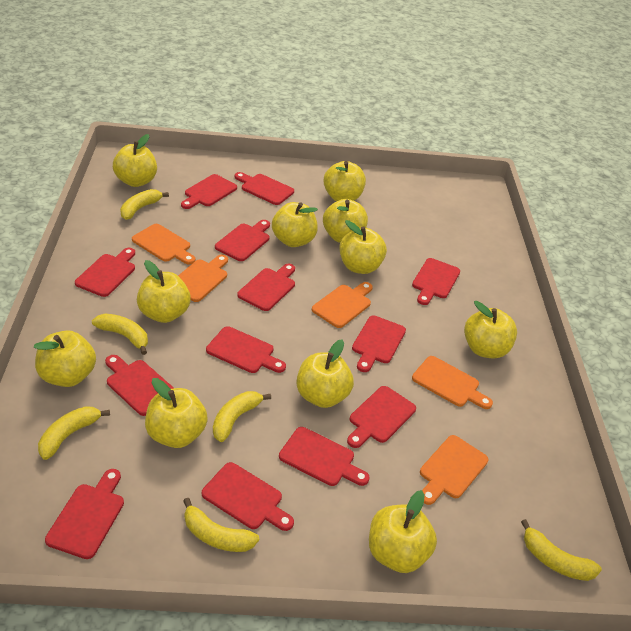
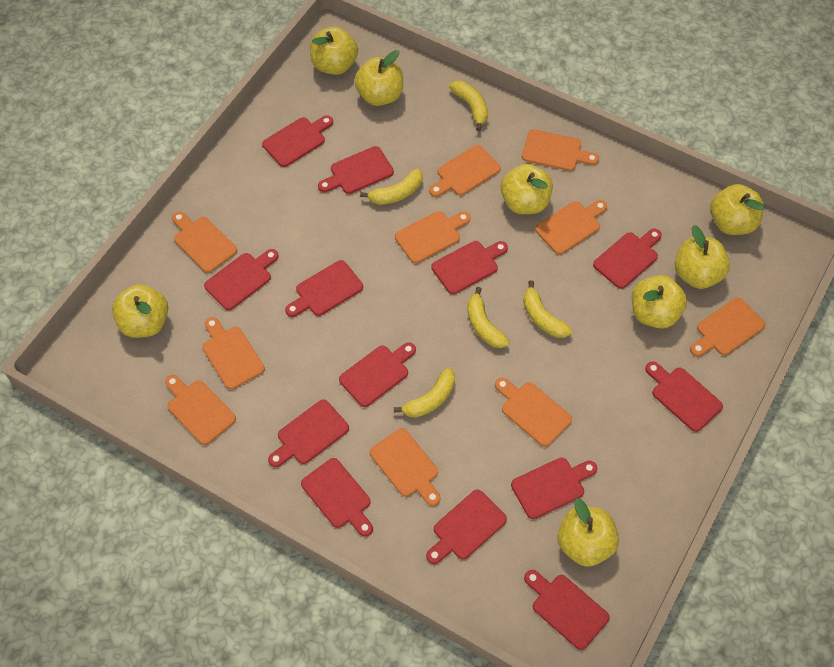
orange cutting board: [132,224,196,265] [178,255,228,302] [312,282,373,328] [412,356,493,409] [420,435,488,505] = 5 -> [165,375,236,445] [172,211,237,273] [202,317,265,390] [370,428,441,506] [395,211,470,263] [429,145,501,197] [495,377,572,447] [522,129,599,171] [535,200,607,254] [690,298,765,357] = 10
yellow apple: [34,330,96,387] [113,134,157,187] [137,260,191,323] [145,378,208,448] [272,202,318,247] [296,339,354,408] [323,161,366,202] [323,199,368,243] [339,220,387,274] [369,490,437,573] [464,301,517,359] = 11 -> [112,284,168,338] [310,26,358,75] [354,50,403,106] [501,164,553,214] [557,498,619,567] [632,275,687,329] [675,225,730,289] [710,184,764,235] = 8
yellow banana: [38,406,110,460] [92,314,148,355] [120,189,169,220] [183,498,259,552] [213,391,271,442] [521,519,602,581] = 6 -> [360,169,423,205] [394,367,455,418] [449,81,488,131] [467,287,509,348] [523,280,572,338] = 5

